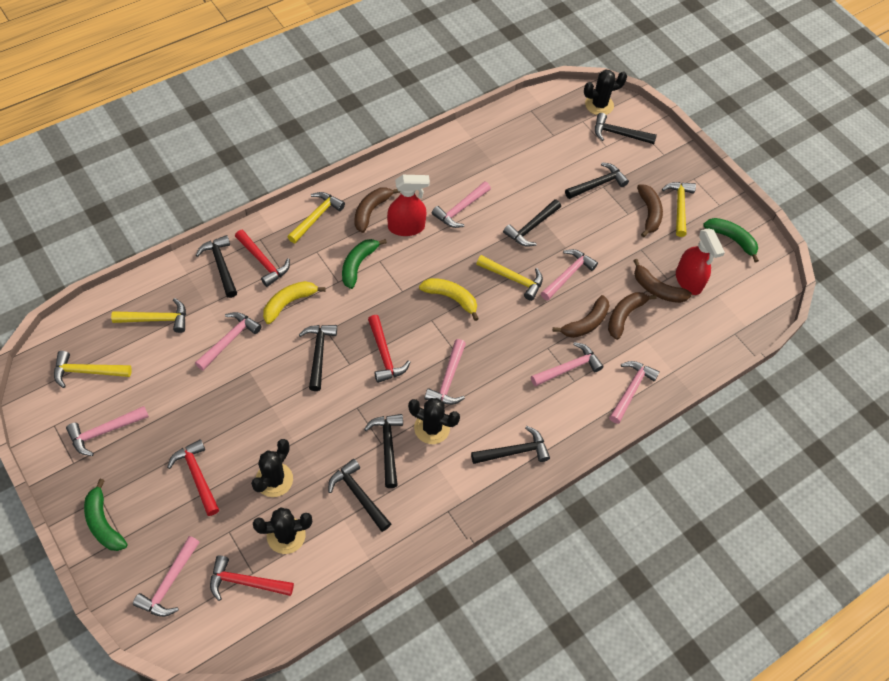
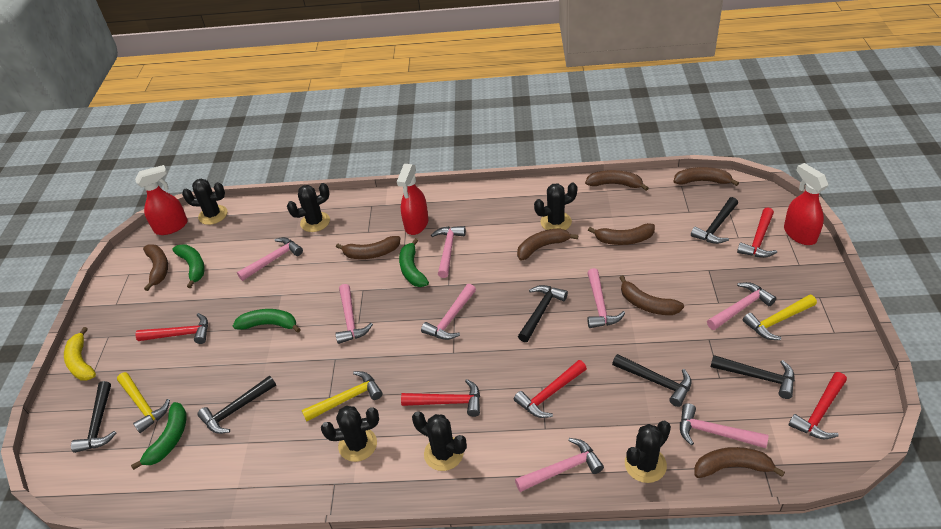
black cactus: [251,439,293,497] [253,507,312,554] [408,398,460,444] [584,70,627,115] = 4 -> [182,179,228,225] [287,183,330,232] [321,406,379,462] [412,411,467,471] [534,182,577,230] [625,421,671,483] = 6
black hammer: [196,235,237,298] [299,325,337,391] [328,459,391,532] [364,414,403,488] [471,426,550,464] [503,199,561,247] [565,163,629,199] [595,113,657,144] = 8 -> [71,381,116,453] [197,376,276,434] [518,285,568,342] [612,354,691,407] [691,197,738,244] [711,355,795,399] = 6
brown banana: [354,187,400,233] [553,295,609,338] [608,292,657,340] [633,259,692,303] [637,184,663,237] = 5 -> [143,244,168,291] [336,236,400,259] [517,228,578,261] [585,170,648,191] [588,223,655,245] [619,275,684,315] [673,167,739,186] [694,447,785,478] = 8
green banana: [84,479,127,551] [342,239,387,289] [703,218,759,262] = 3 -> [131,402,187,470] [172,244,205,288] [233,309,301,333] [399,238,429,287] = 4
red hammer: [167,439,219,516] [210,555,294,601] [235,230,290,287] [368,315,410,383] = 4 -> [136,313,208,344] [401,379,480,417] [514,360,587,418] [737,207,777,258] [789,372,847,439] = 5
red spray bottle: [387,175,430,236] [676,228,725,295] = 2 -> [135,165,188,235] [397,164,428,235] [784,163,828,245] = 3
yellow banana: [263,281,326,324] [419,278,479,321] = 2 -> [64,327,96,380] = 1
yellow hammer: [54,351,132,388] [111,298,186,333] [287,192,345,243] [476,255,543,301] [662,182,696,237] = 5 -> [117,372,170,433] [301,371,383,422] [743,294,817,340] = 3

